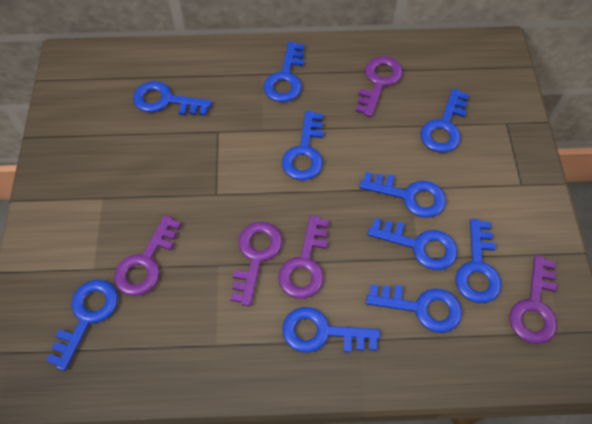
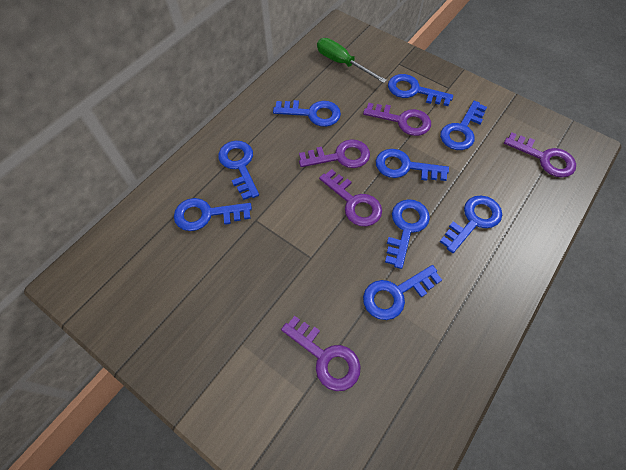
blue key: [46,280,118,371] [133,81,211,116] [263,42,304,102] [281,111,323,180] [282,307,380,353] [359,172,446,218] [366,284,462,333] [367,218,457,270] [420,89,469,153] [455,219,501,303] = 10 -> [174,198,252,231] [218,141,259,200] [273,100,341,127] [363,265,442,320] [376,149,449,181] [385,199,430,269] [388,74,453,106] [440,101,487,150] [440,196,502,253] = 9
green screwdriver: none = 0 -> [317,38,387,83] = 1

